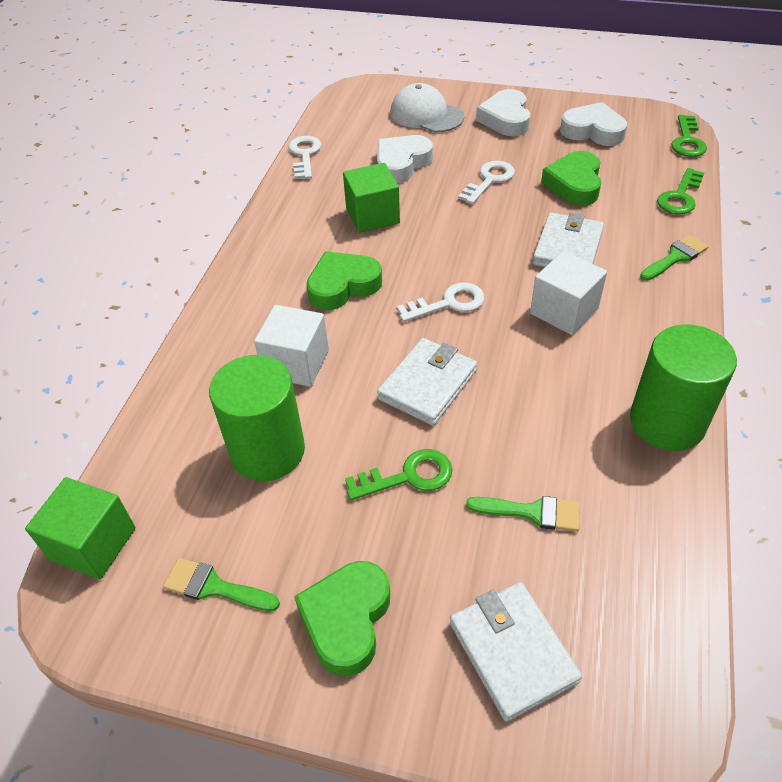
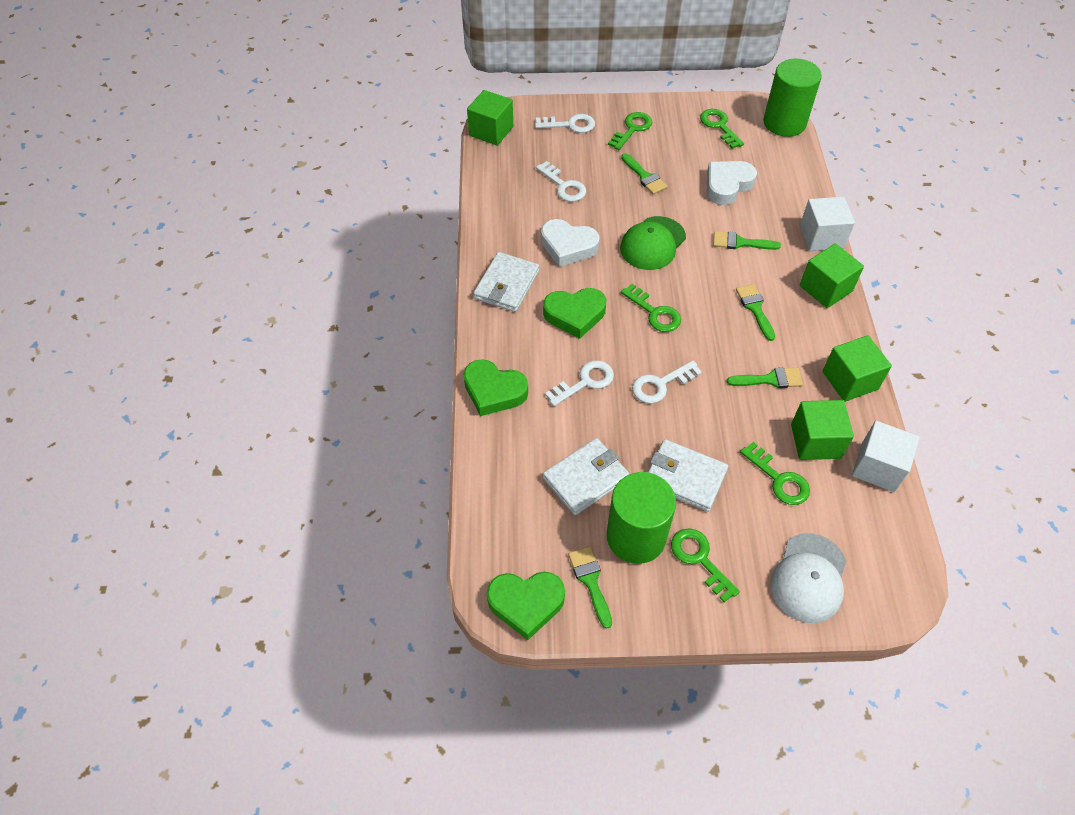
green brush: [163,558,280,611] [466,496,580,532] [640,234,709,281] = 3 -> [568,546,612,629] [621,153,668,194] [713,231,781,250] [727,367,803,388] [736,284,775,341] = 5
green cap: none = 0 -> [620,216,686,270] = 1
green cube: [25,477,136,579] [343,163,400,233] = 2 -> [467,90,513,146] [791,400,854,460] [800,243,864,308] [822,335,892,402] = 4
green key: [345,449,452,500] [657,168,704,215] [671,115,707,157] = 3 -> [608,112,652,150] [621,284,681,332] [671,528,740,602] [700,109,744,149] [740,442,810,505] = 5
white heart: [377,135,433,183] [476,89,530,136] [560,102,627,146] = 3 -> [541,219,600,267] [707,161,757,205] = 2
white key: [288,136,321,179] [397,282,485,322] [458,161,515,204] = 3 -> [535,114,595,133] [536,161,586,202] [545,360,614,406] [632,361,702,404] = 4

